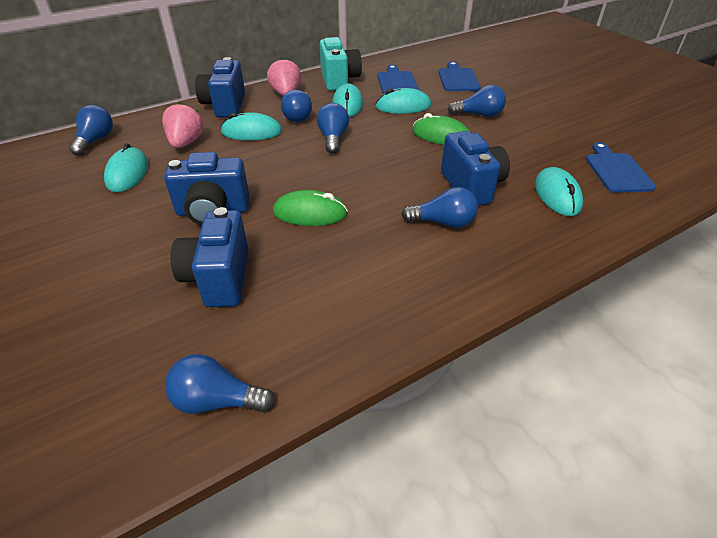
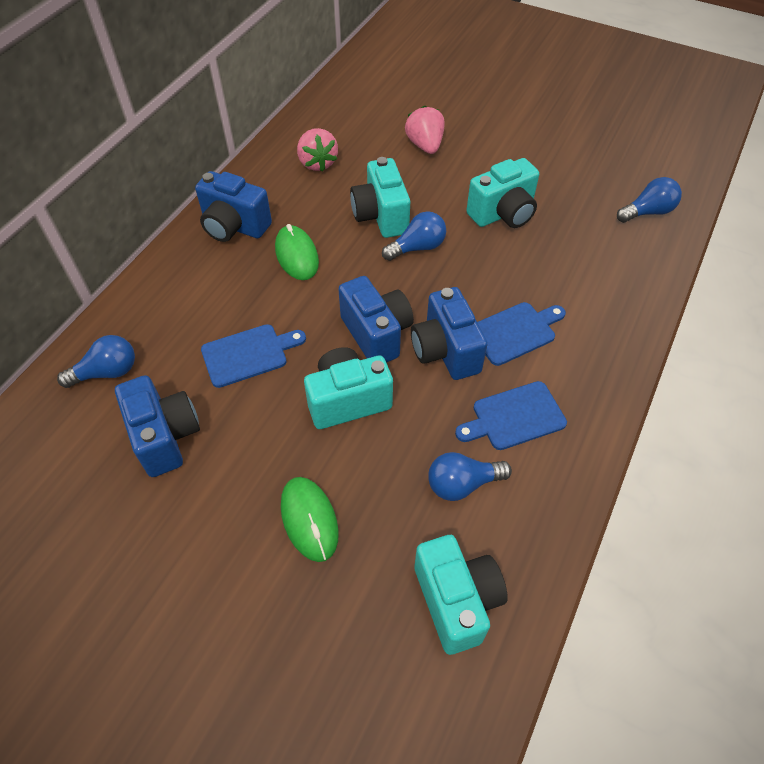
blue light bulb: [69,105,113,156] [165,354,275,414] [281,90,312,122] [317,103,349,154] [401,187,478,228] [448,85,506,117] = 6 -> [57,335,135,388] [382,211,446,261] [428,452,512,501] [617,177,682,223] = 4
turquoise camera: [319,37,362,91] = 1 -> [304,347,393,429] [350,157,410,238] [414,535,508,655] [466,158,539,228] = 4
turquoise mouse: [104,143,148,192] [220,112,282,141] [332,83,363,117] [376,88,431,114] [535,167,583,216] = 5 -> none = 0

